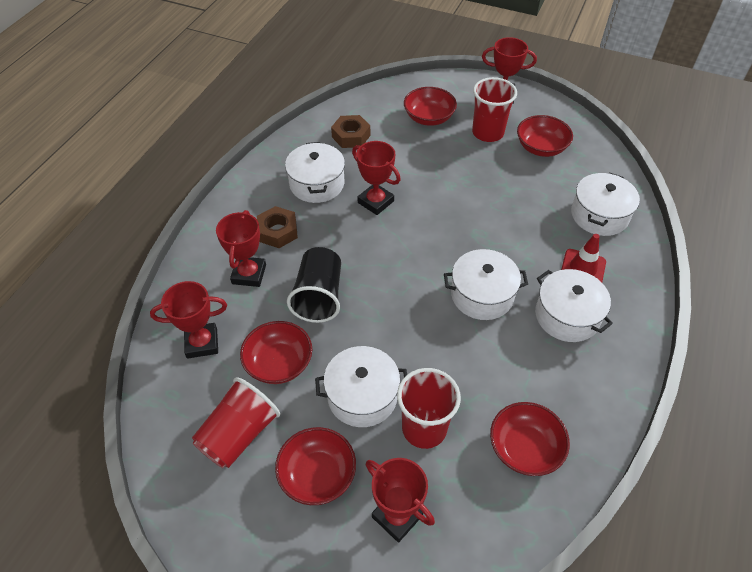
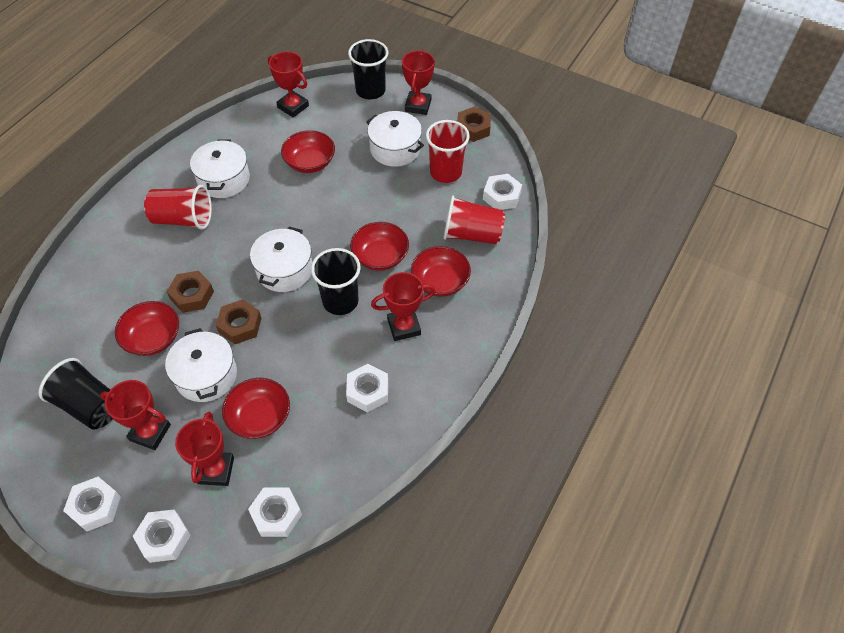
black cup: [287,247,341,323] = 1 -> [39,358,113,430] [311,248,361,315] [348,39,388,100] = 3
brown nut: [257,206,298,248] [331,115,370,148] = 2 -> [167,271,214,313] [216,299,262,344] [458,107,491,142] = 3
red traffic cone: [561,234,606,282] = 1 -> none = 0
white nut: none = 0 -> [63,477,121,531] [133,509,191,563] [248,488,302,537] [346,364,388,412] [483,174,522,210] = 5
white pot: [285,142,345,203] [315,346,407,427] [444,249,528,320] [535,269,613,342] [571,172,640,236] = 5 -> [165,328,237,402] [190,139,250,198] [250,226,312,292] [366,111,424,167] = 4

